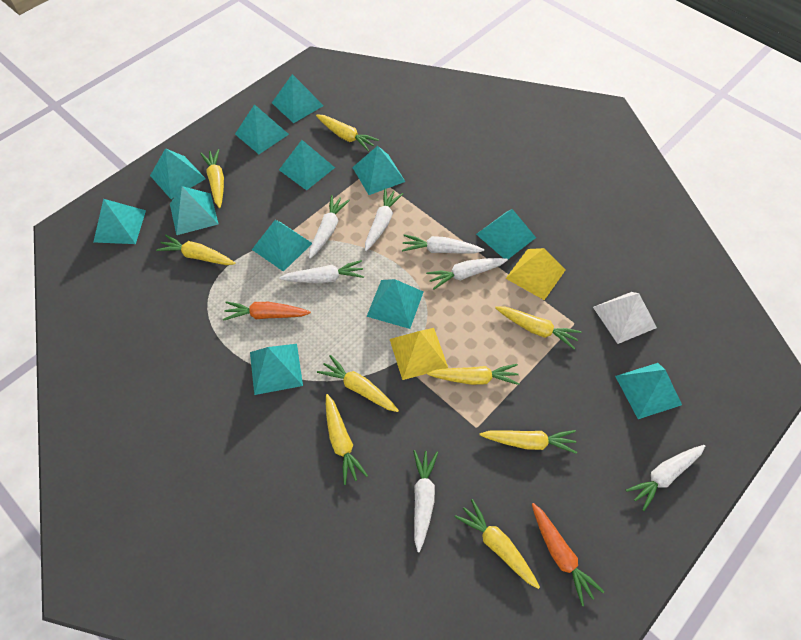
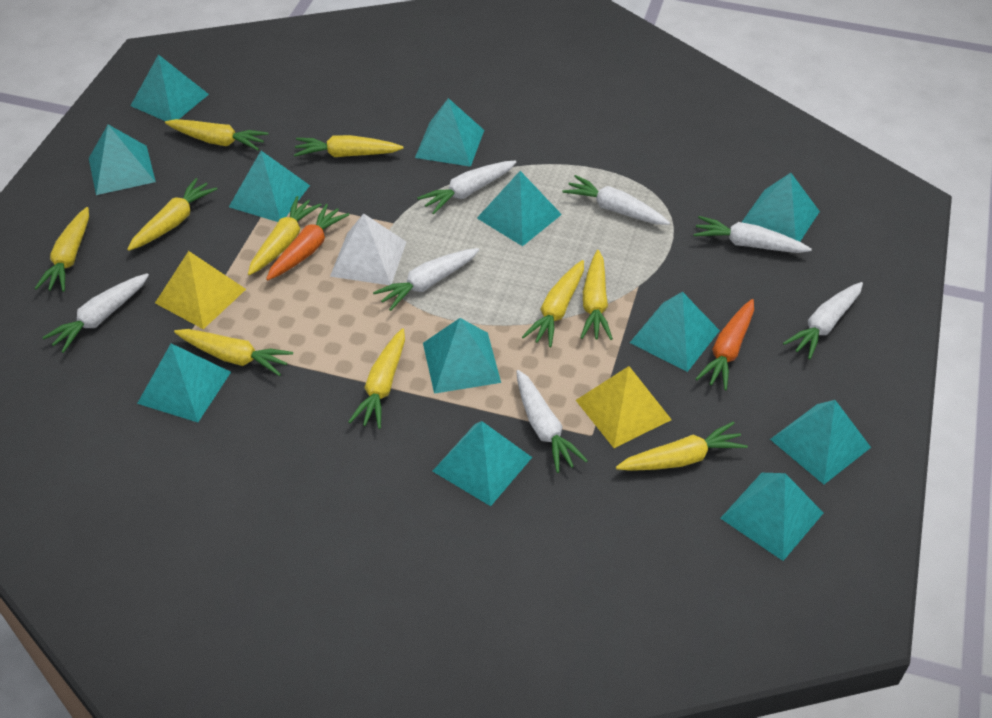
yellow carrot: [156,234,235,265] [200,149,224,208] [316,114,379,152] [317,355,399,412] [326,394,368,485] [427,364,520,385] [455,499,540,589] [480,430,577,454] [495,306,581,349] = 9 -> [34,207,89,292] [127,178,217,251] [165,119,268,151] [174,329,293,376] [248,196,322,275] [294,135,403,157] [348,328,405,429] [522,260,584,347] [580,250,613,340] [616,422,748,471] = 10

